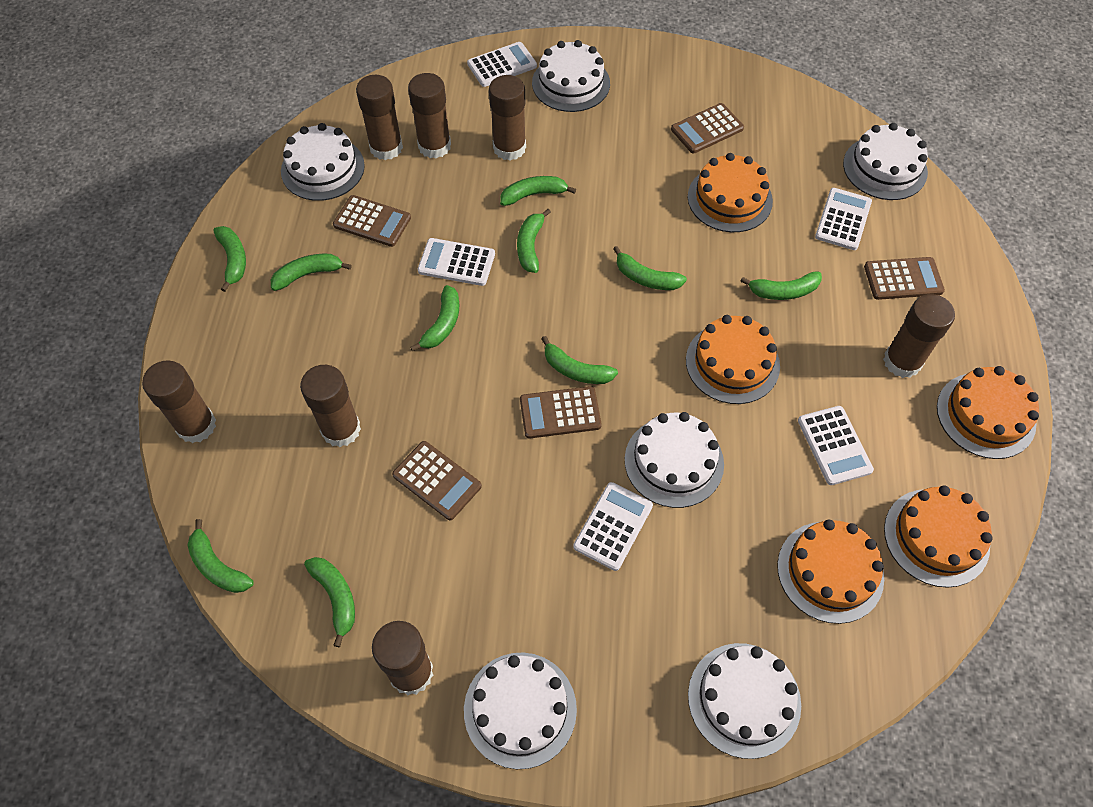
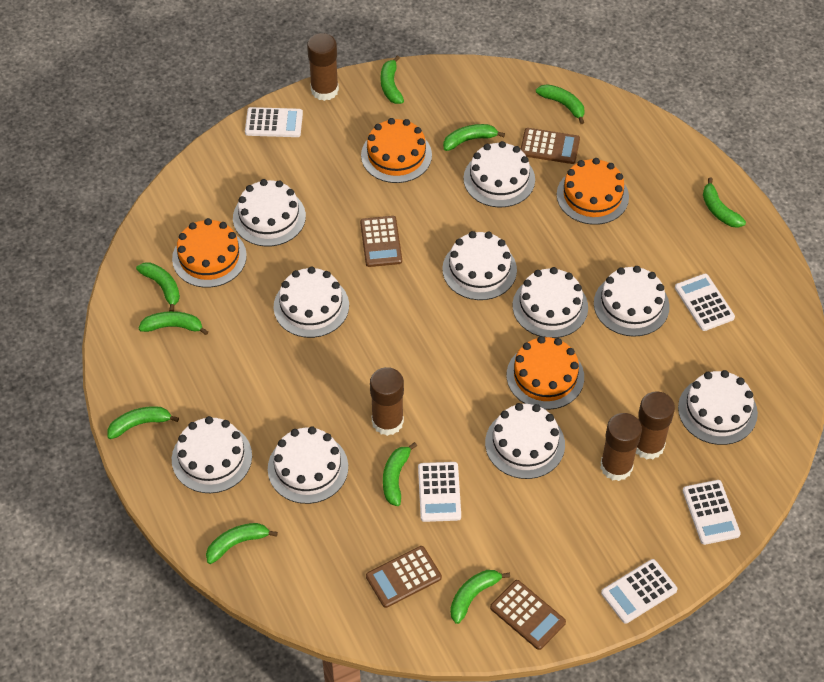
brown calculator: [333,195,411,247] [392,441,482,520] [520,386,602,439] [671,103,744,153] [864,257,945,300] = 5 -> [360,216,402,267] [366,546,442,608] [490,580,566,650] [520,128,580,164] = 4
brown glue stick: [142,360,216,443] [300,365,361,447] [356,75,403,160] [372,621,433,696] [408,73,451,159] [489,75,526,161] [883,294,955,378] = 7 -> [307,33,339,101] [370,367,404,436] [600,413,642,481] [636,391,675,460] = 4
orange cake: [686,315,780,404] [688,153,773,232] [777,519,884,624] [884,485,993,588] [937,366,1039,459] = 5 -> [172,218,247,288] [361,118,432,183] [507,336,584,410] [557,158,629,225] = 4
white cake: [281,123,365,201] [464,653,577,769] [532,40,610,112] [625,412,724,508] [688,643,801,759] [843,123,928,200] = 6 -> [172,416,252,493] [233,179,306,246] [268,426,348,504] [274,266,349,338] [442,231,517,300] [463,141,535,207] [485,403,565,479] [513,267,588,338] [594,266,670,337] [678,370,758,445] = 10

